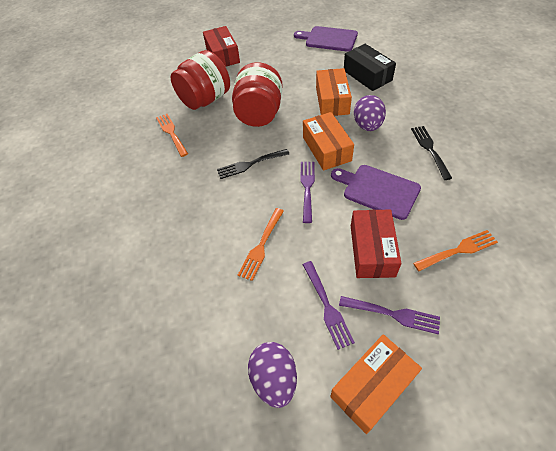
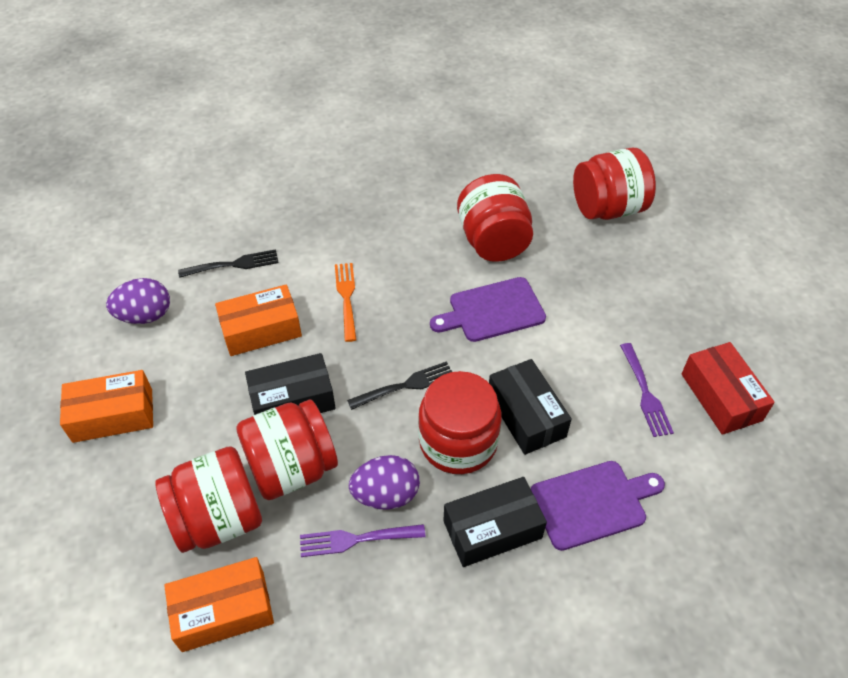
black box: [344,44,396,91] = 1 -> [245,353,335,415] [443,477,547,567] [489,359,572,455] = 3
orange fork: [156,114,188,157] [238,208,284,281] [413,230,498,271] = 3 -> [335,263,357,342] = 1
purple fork: [300,162,315,223] [302,261,355,350] [339,296,440,334] = 3 -> [300,524,426,557] [620,343,674,437] = 2
red box: [203,26,240,67] [351,209,402,278] = 2 -> [682,342,775,435] = 1
red jar: [170,50,230,110] [232,62,283,127] = 2 -> [155,446,262,553] [236,400,338,500] [418,371,501,474] [457,174,533,262] [573,148,656,220] = 5

